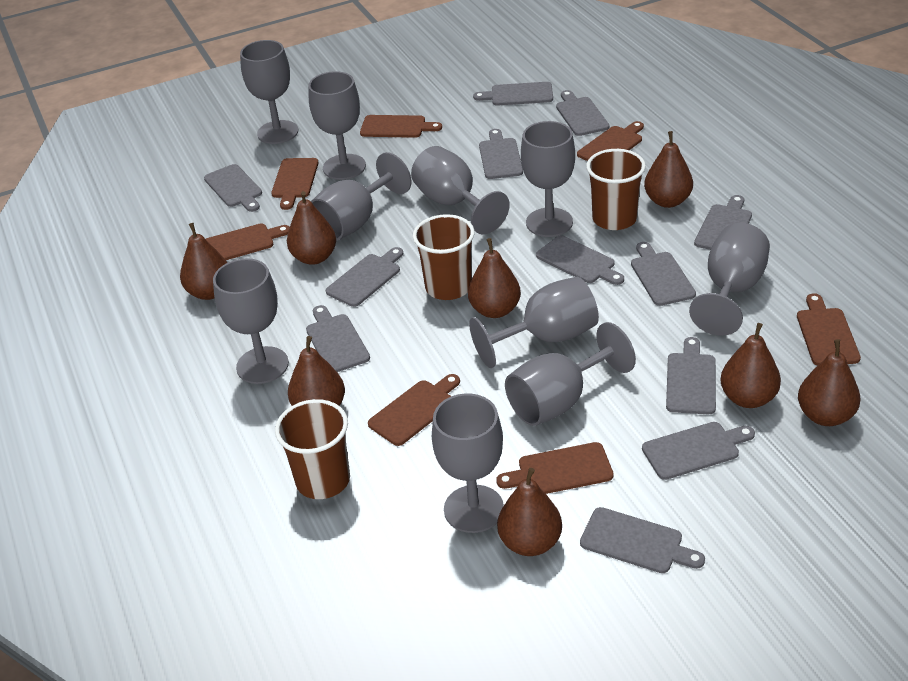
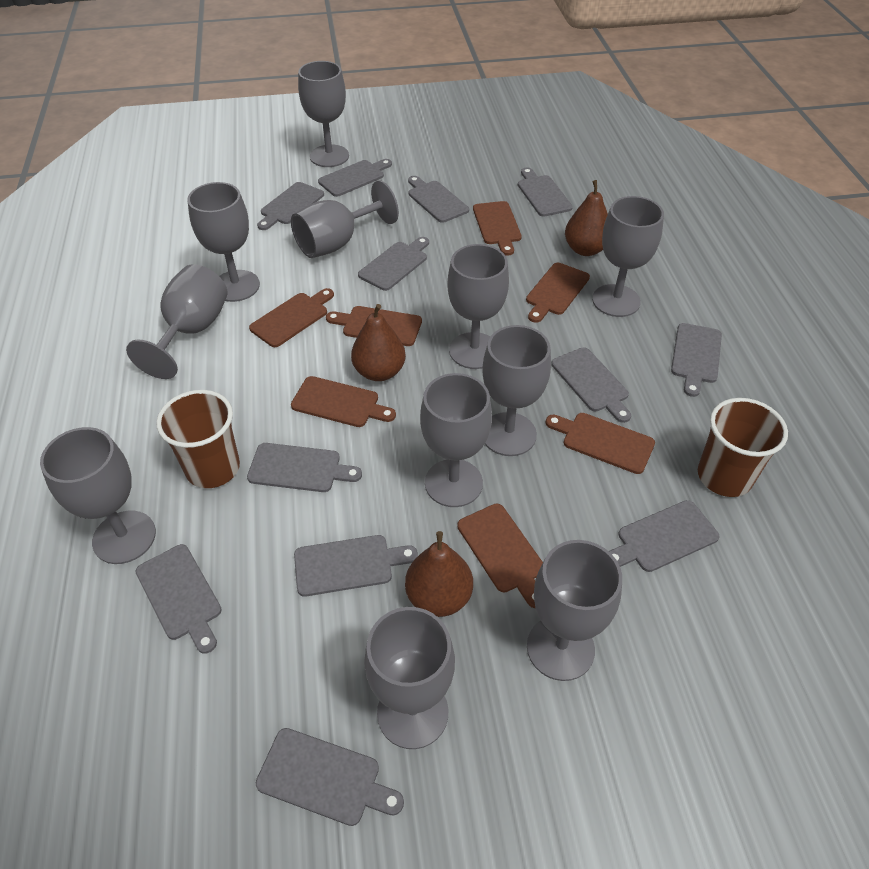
brown cup: [275,399,350,499] [413,214,475,300] [586,149,646,230] = 3 -> [156,390,240,488] [698,398,788,497] = 2
brown pear: [180,223,227,300] [287,191,336,265] [288,336,345,406] [468,238,521,318] [497,468,562,556] [644,131,693,208] [720,323,781,408] [798,339,860,426] = 8 -> [351,304,406,381] [405,531,473,617] [565,180,608,256] = 3
grey goblet: [213,258,289,384] [240,40,298,144] [308,71,366,180] [311,152,412,241] [411,146,510,234] [432,394,504,533] [469,277,599,368] [505,322,636,426] [521,121,575,237] [689,223,770,336] = 10 -> [40,427,156,564] [126,264,227,379] [188,182,260,302] [291,180,399,258] [298,61,349,167] [364,607,455,749] [420,373,492,507] [447,244,509,369] [482,325,551,456] [527,540,622,681] [592,196,664,317] = 11

